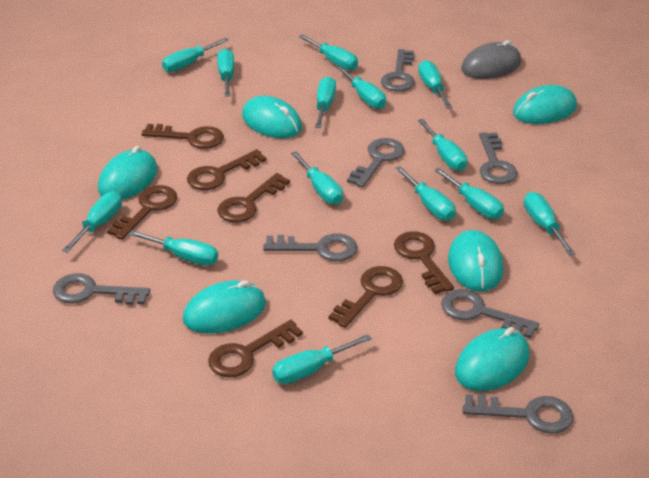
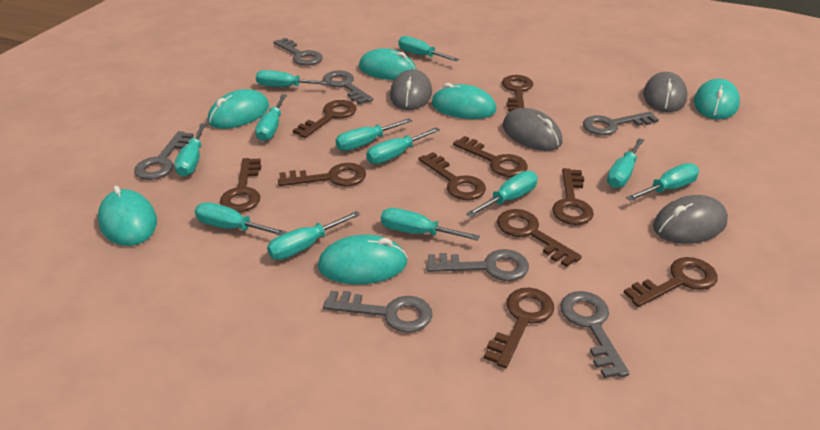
brown key: [107,185,177,240] [141,124,224,149] [187,149,267,190] [208,320,303,377] [218,173,290,223] [329,266,403,328] [394,231,454,294] = 7 -> [220,158,261,212] [278,163,366,186] [293,100,357,138] [419,152,486,200] [453,136,528,177] [484,288,554,368] [497,209,582,267] [502,75,533,112] [552,168,594,225] [624,257,718,307] = 10
grey mouse: [461,40,521,79] = 1 -> [390,69,432,110] [503,108,562,151] [643,72,688,112] [653,195,728,244] = 4
turquoise screwdriver: [62,191,122,253] [128,230,218,266] [162,38,229,72] [217,48,234,97] [272,334,372,384] [291,151,343,205] [298,35,358,70] [315,77,336,128] [336,65,386,109] [395,166,456,221] [418,60,452,109] [418,119,467,171] [434,168,504,219] [524,192,576,256] = 14 -> [174,123,206,177] [195,202,287,236] [255,94,287,141] [256,70,331,87] [267,211,360,260] [336,118,412,151] [366,127,440,164] [381,208,480,241] [398,36,459,62] [466,171,538,217] [607,138,644,188] [626,163,699,201] = 12

